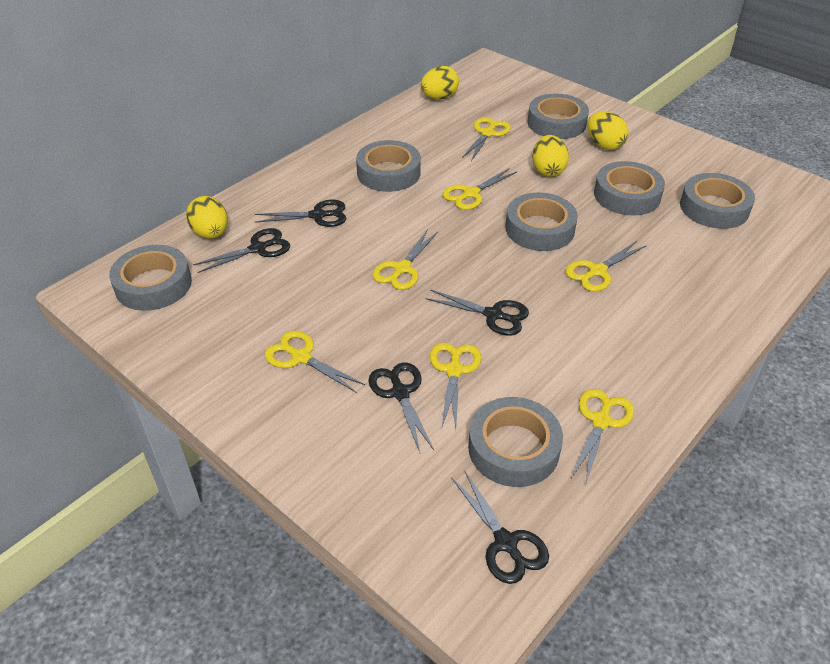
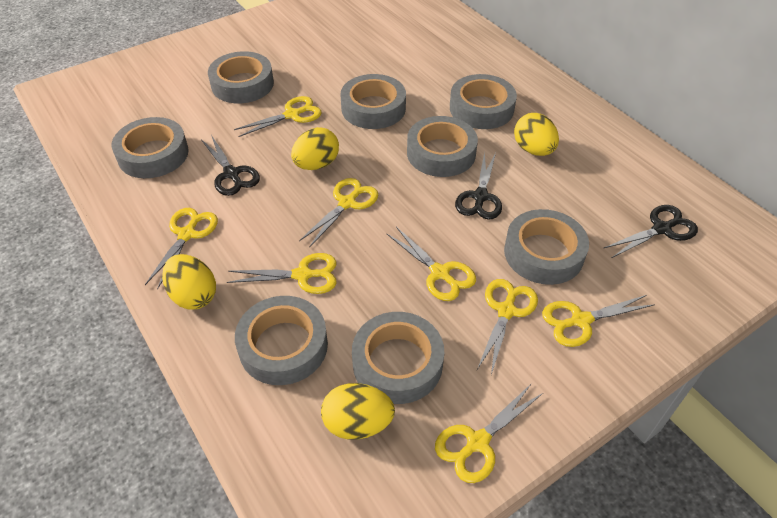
black scissors: [193,228,290,273] [255,200,346,227] [369,362,434,453] [426,289,529,336] [451,470,549,584] = 5 -> [202,135,260,196] [455,152,502,220] [603,205,698,258] = 3
grey tape: [109,245,192,311] [356,140,421,192] [468,397,563,487] [506,193,578,251] [528,94,589,139] [594,161,665,215] [680,173,755,229] = 7 -> [112,117,189,178] [208,51,274,103] [235,296,328,385] [341,74,406,129] [352,312,444,404] [407,116,478,177] [450,74,517,129] [504,209,589,285] = 8
yellow scissors: [265,331,365,393] [372,229,438,290] [430,343,481,428] [442,168,517,210] [462,117,511,161] [566,241,647,292] [571,389,634,483] = 7 -> [145,208,218,289] [227,253,337,294] [234,96,322,137] [299,178,378,248] [387,227,476,301] [435,383,543,483] [477,279,538,375] [542,295,655,347] = 8

